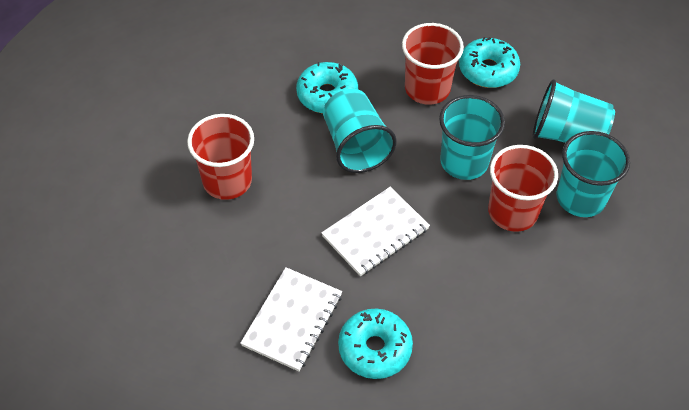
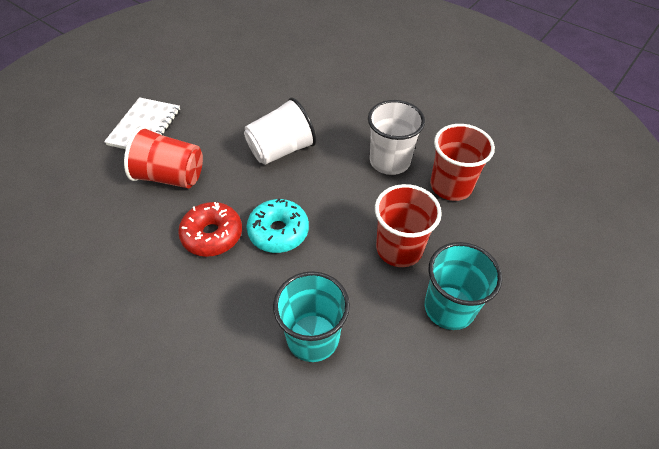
red donut: none = 0 -> [178,202,242,257] = 1
turquoise cup: [323,89,396,173] [439,95,505,180] [533,79,615,143] [557,131,630,217] = 4 -> [273,271,350,362] [424,242,502,330] = 2
turquoise donut: [296,62,358,114] [338,309,413,379] [459,37,520,88] = 3 -> [247,198,309,253] = 1
white cup: none = 0 -> [244,97,316,165] [368,100,425,175] = 2
white notebook: [240,267,342,372] [322,187,430,276] = 2 -> [104,97,180,149] = 1

